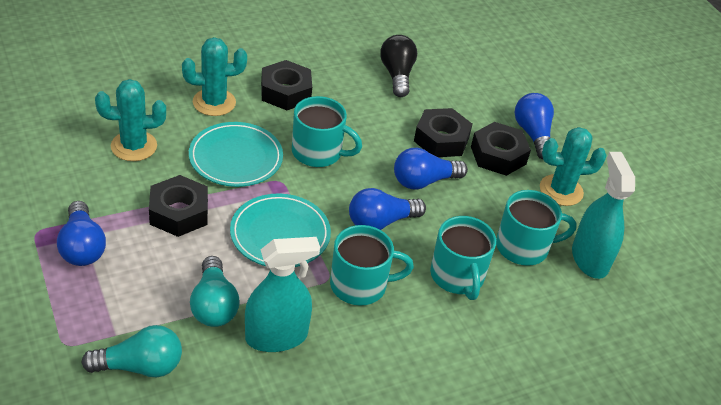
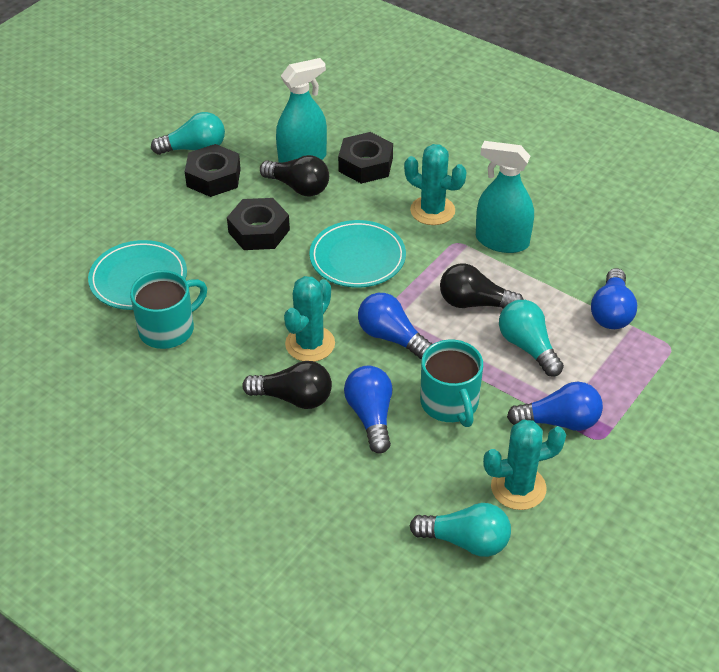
black light bulb: [380,35,417,97] = 1 -> [242,361,332,409] [260,155,329,197] [440,264,524,309] = 3
black nut: [149,175,208,237] [261,60,312,110] [414,108,472,157] [471,122,531,176] = 4 -> [185,144,241,197] [227,198,290,250] [338,132,393,184] = 3
turquoise light bulb: [82,325,182,377] [190,256,240,327] = 2 -> [151,112,225,155] [409,503,511,557] [499,300,564,376] = 3
turquoise mug: [292,96,362,167] [330,225,414,306] [430,216,496,300] [496,190,577,266] = 4 -> [130,270,207,349] [420,340,483,427] = 2

